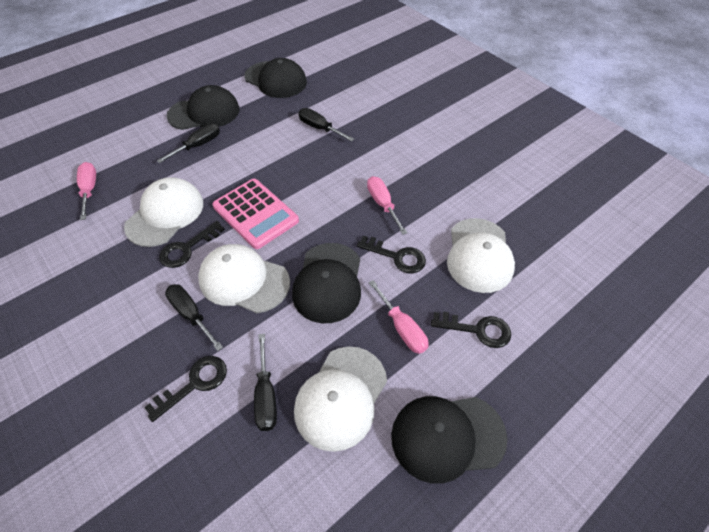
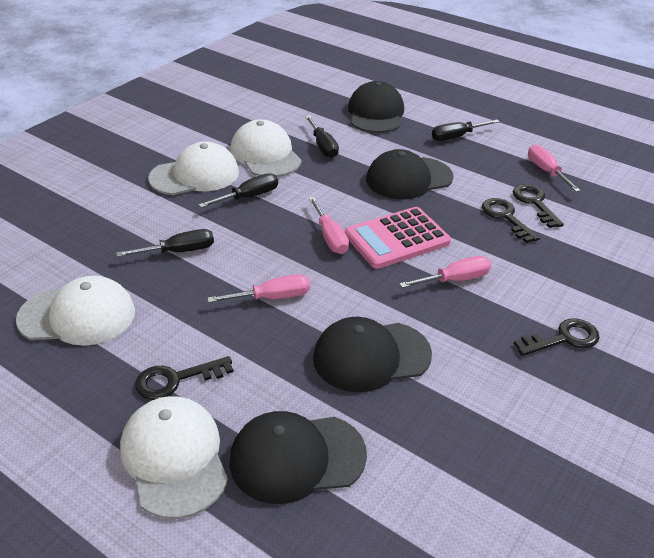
pink screwdriver: [77,162,96,220] [367,176,407,235] [368,280,429,354] = 3 -> [207,274,310,303] [309,197,349,254] [399,256,491,288] [528,144,581,192] = 4

